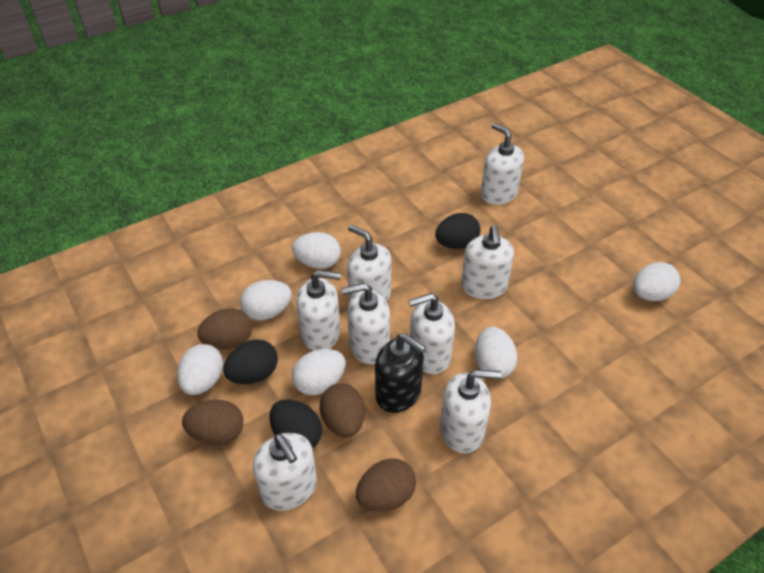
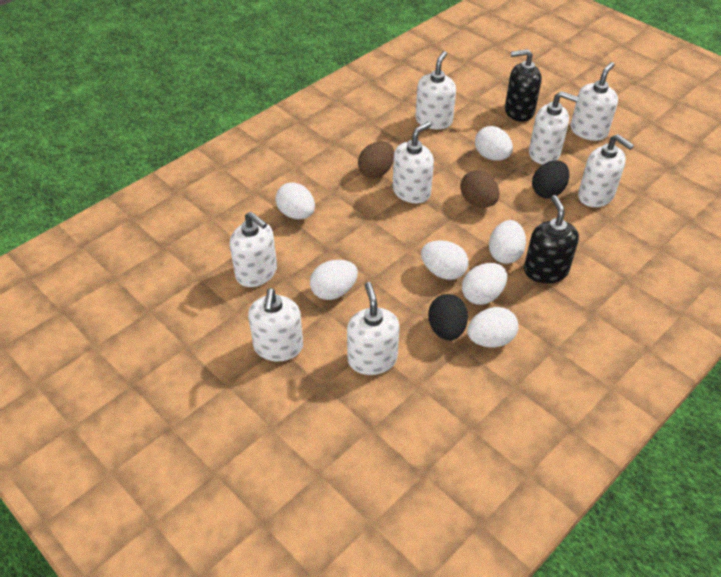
black egg: [223,339,278,384] [270,399,322,448] [435,213,481,249] = 3 -> [428,294,468,341] [532,160,570,199] = 2
black soap dispenser: [375,333,426,413] = 1 -> [505,49,542,122] [524,195,579,284] = 2
brown egg: [182,400,243,445] [197,308,252,350] [320,383,365,438] [356,458,416,512] = 4 -> [358,141,394,179] [460,170,500,207] = 2
white egg: [177,344,223,395] [240,280,292,321] [292,232,341,269] [292,349,345,395] [475,327,517,379] [633,262,680,301] = 6 -> [275,182,315,219] [310,260,358,300] [421,240,468,280] [462,263,507,305] [467,307,519,348] [475,126,513,161] [489,220,526,264] = 7

